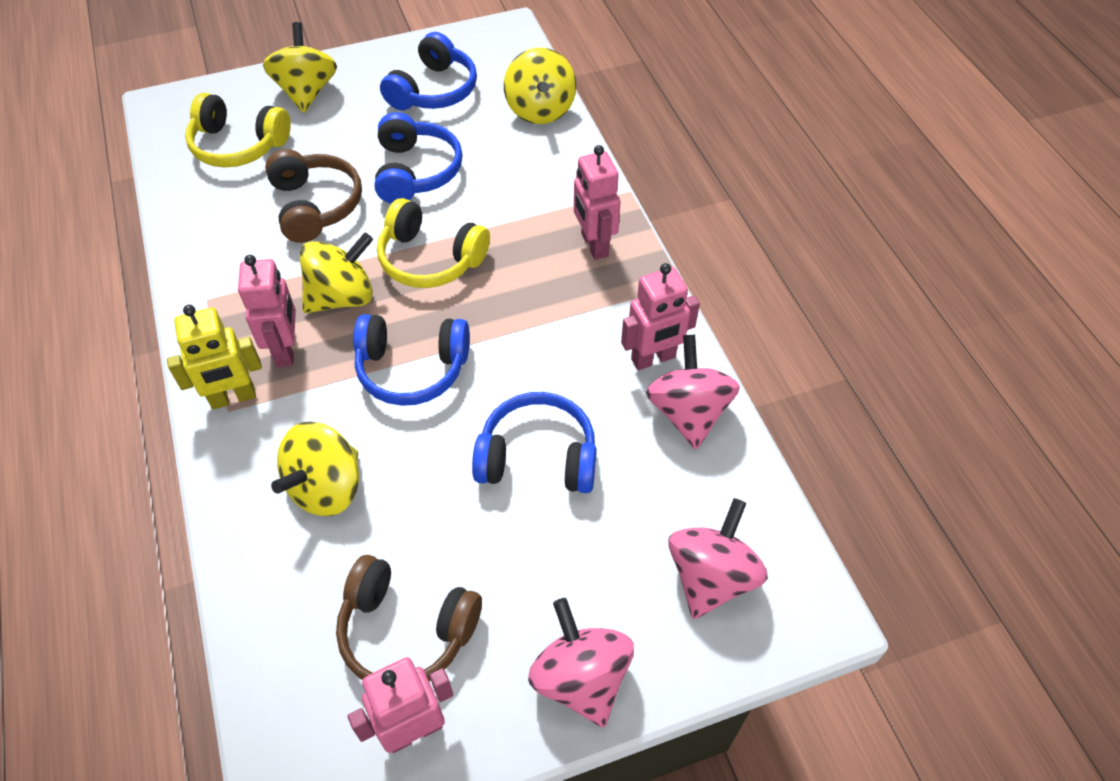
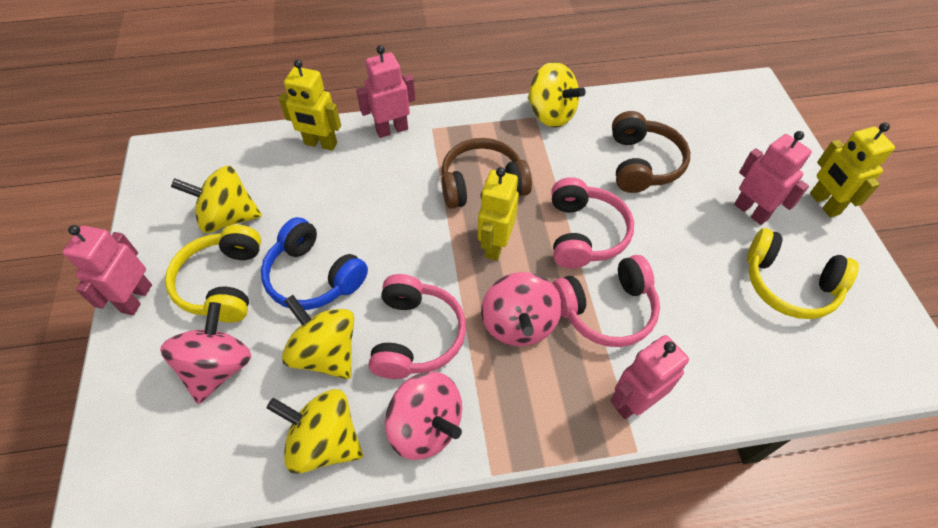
blue headphones: [353,314,470,406] [375,112,463,204] [380,32,477,110] [472,392,597,493] = 4 -> [261,217,368,310] = 1
pink headphones: none = 0 -> [369,274,466,379] [551,177,634,269] [552,255,660,347] = 3
yellow robot: [167,305,262,409] = 1 -> [279,59,341,151] [478,167,519,261] [810,122,895,217] = 3

